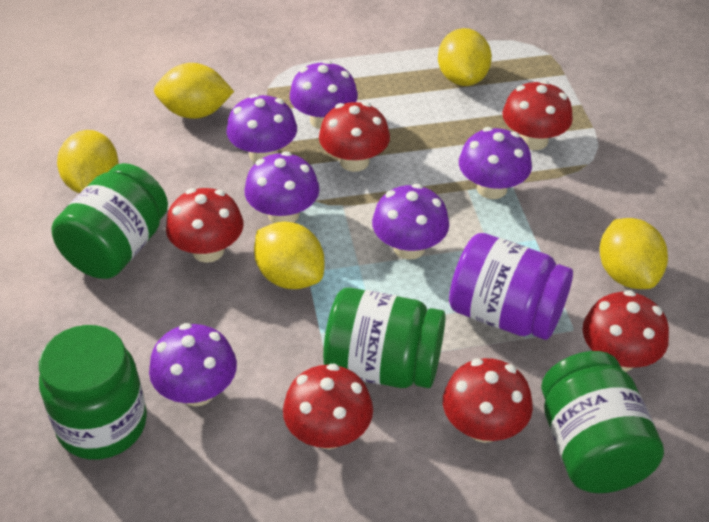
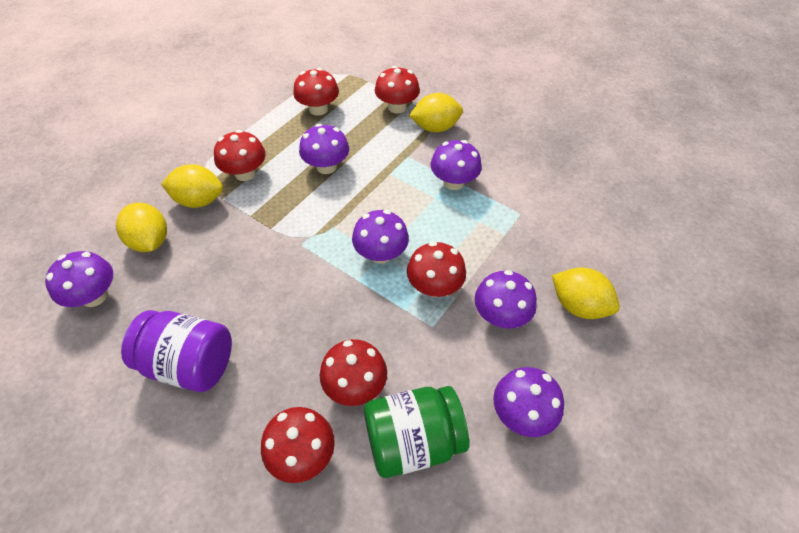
green jar: [39,325,147,460] [51,163,168,279] [323,287,446,388] [541,351,664,493] = 4 -> [364,386,469,478] = 1
yellow lemon: [57,130,118,193] [154,63,234,119] [254,221,325,289] [438,28,492,86] [600,218,668,289] = 5 -> [116,202,167,252] [161,164,223,208] [409,93,463,132] [552,267,620,319] = 4

